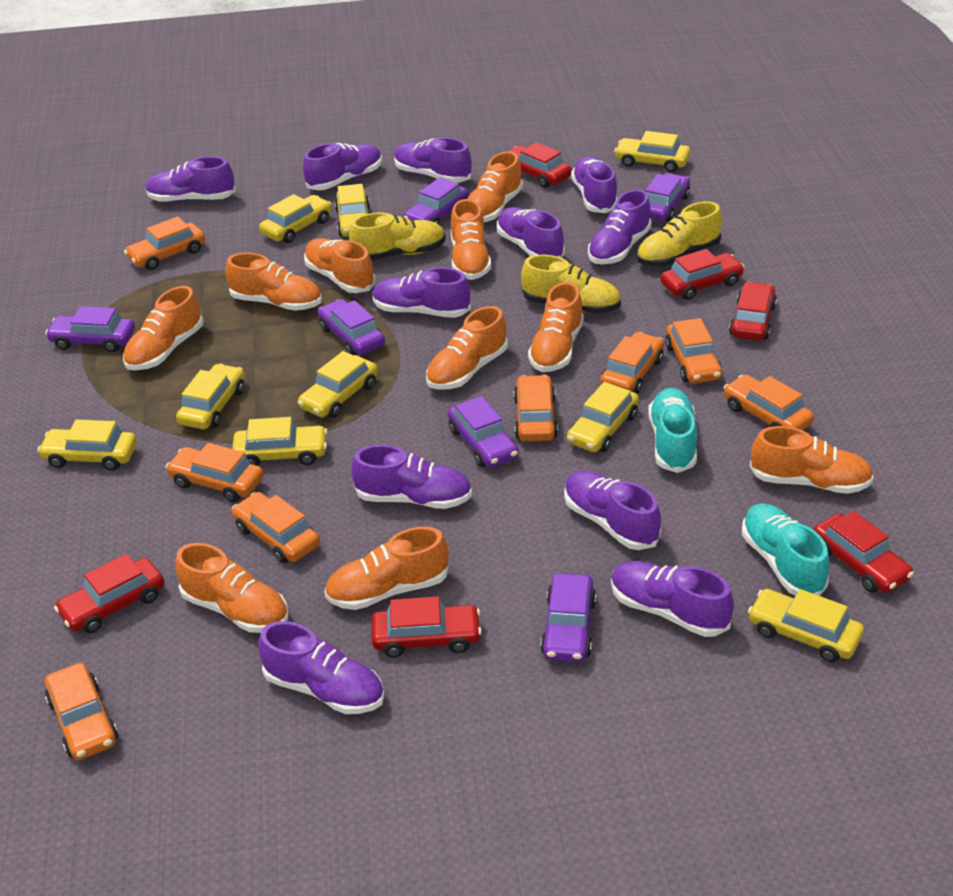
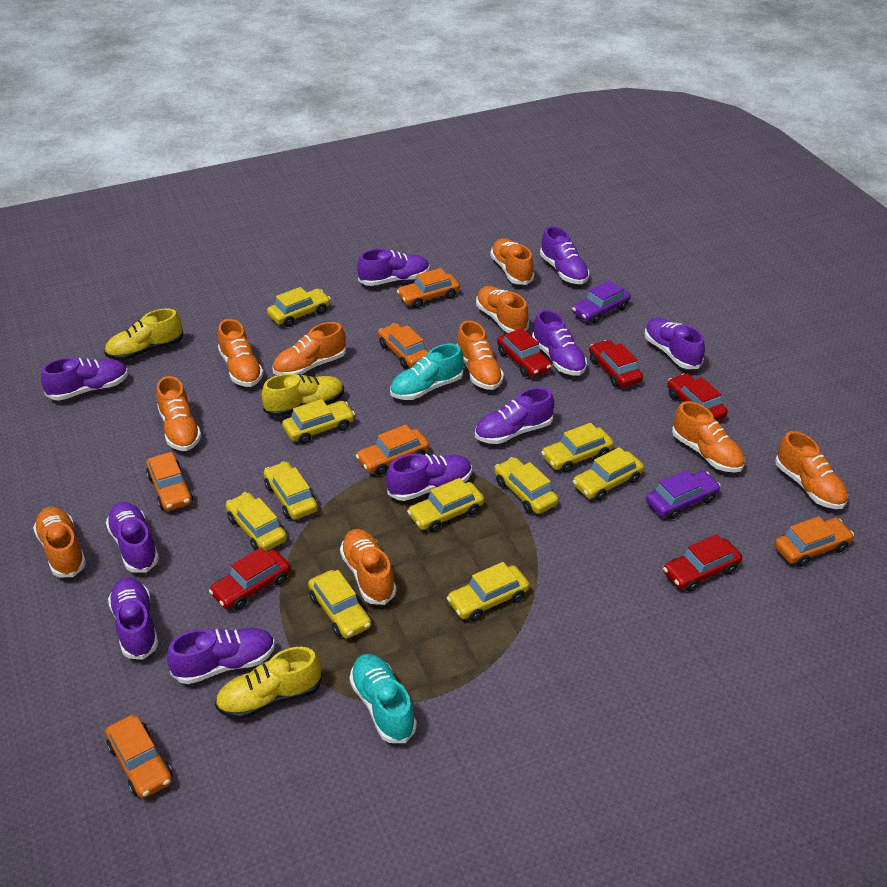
orange car: [45,663,118,760] [124,216,205,270] [166,443,264,502] [232,492,320,564] [514,375,558,441] [600,332,664,394] [665,318,722,383] [723,374,814,430] = 8 -> [105,714,172,798] [146,452,193,511] [356,425,430,476] [378,323,428,369] [397,268,460,308] [774,516,854,567] = 6
purple car: [45,306,135,352] [317,299,385,355] [403,177,469,225] [448,396,519,468] [540,573,596,662] [645,173,690,222] = 6 -> [572,280,631,324] [646,470,721,520] = 2
purple shoe: [145,156,236,202] [258,621,384,714] [303,143,382,190] [351,445,472,509] [372,267,471,318] [394,138,472,183] [497,207,565,258] [564,471,661,550] [571,156,618,213] [588,189,652,264] [611,561,734,637] = 11 -> [41,357,128,401] [106,502,159,573] [108,577,158,660] [167,628,275,684] [357,249,430,286] [386,454,472,501] [475,387,554,444] [532,310,587,376] [540,226,589,284] [645,318,705,369] = 10
red car: [54,554,164,633] [371,596,482,658] [507,142,572,188] [661,249,745,300] [729,282,777,341] [813,511,914,593] = 6 -> [209,547,291,610] [497,328,551,377] [589,340,643,387] [663,534,742,592] [667,373,728,421] = 5
yellow car: [37,419,137,471] [176,364,245,429] [232,417,328,466] [259,194,332,243] [298,351,378,418] [335,184,370,237] [567,382,639,452] [614,131,690,172] [748,589,864,662] = 9 -> [226,492,287,551] [264,461,318,520] [267,287,331,327] [282,399,355,444] [308,570,371,639] [407,478,484,532] [447,562,529,621] [495,457,559,514] [541,423,614,473] [573,447,644,501] = 10

